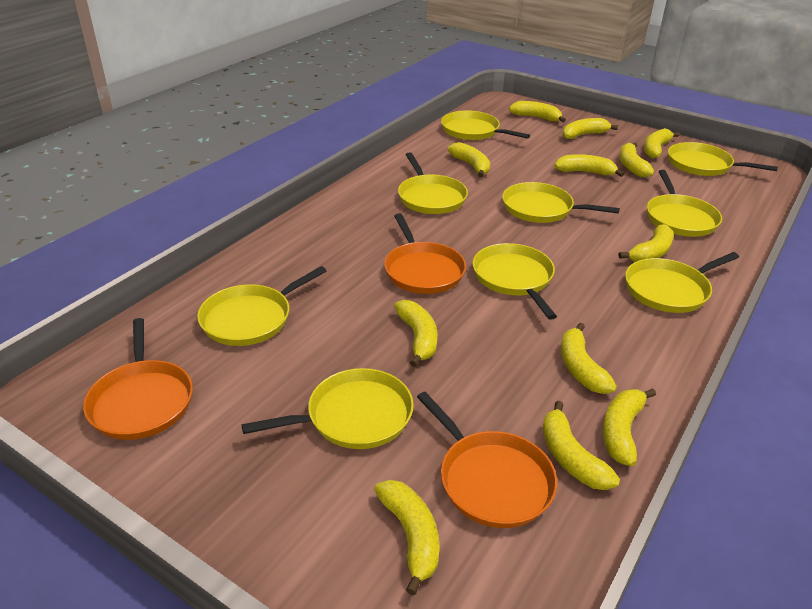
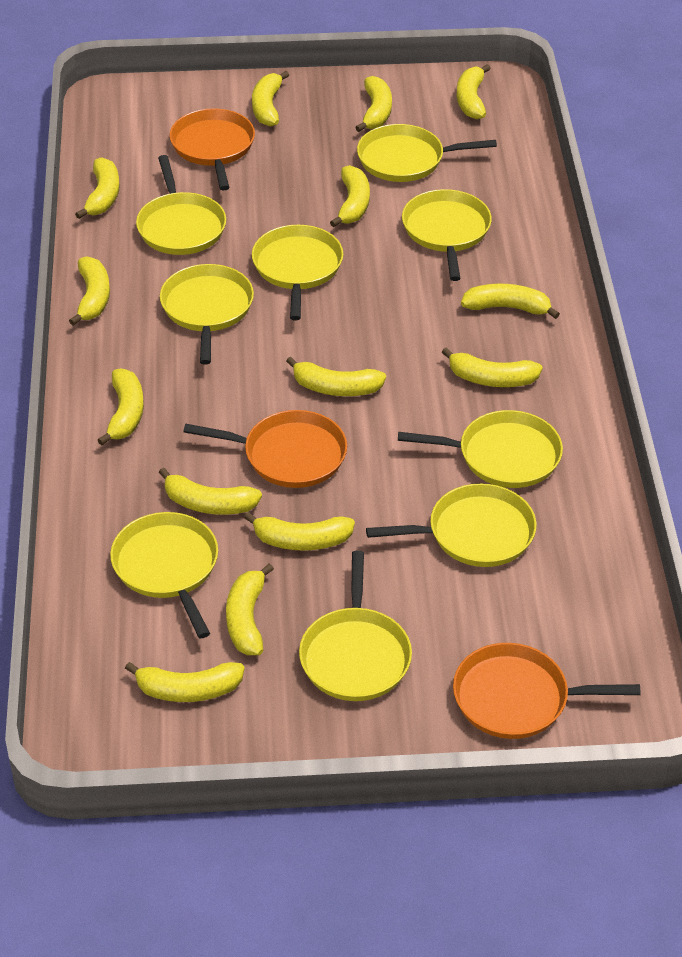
yellow banana: [374,480,439,596] [394,300,438,367] [447,142,490,177] [509,101,566,122] [543,401,620,490] [554,154,624,177] [561,323,617,394] [563,118,618,139] [603,388,656,466] [619,224,674,262] [620,142,654,177] [644,128,680,158] = 12 -> [69,256,110,326] [75,157,120,219] [98,369,144,445] [125,662,245,702] [159,468,262,515] [226,564,274,655] [244,512,355,551] [252,71,289,127] [286,356,386,396] [330,165,370,227] [355,76,392,132] [442,347,542,387] [457,64,491,119] [461,284,560,319] = 14

